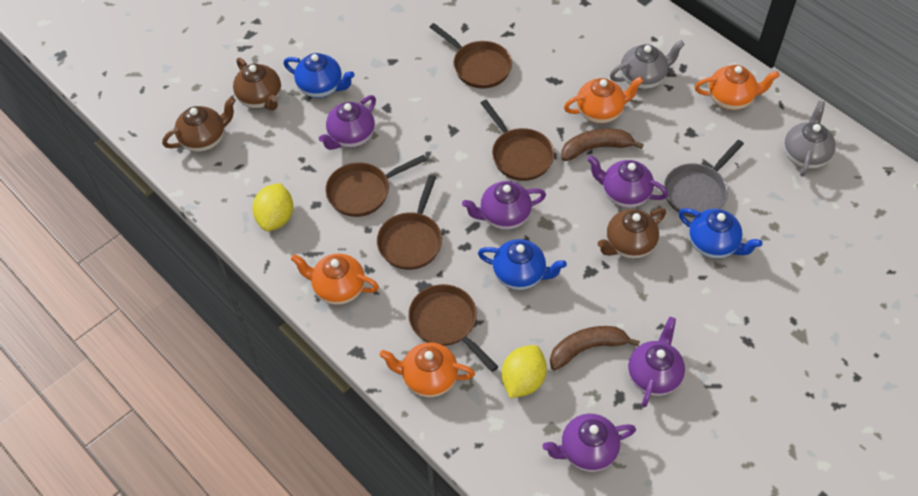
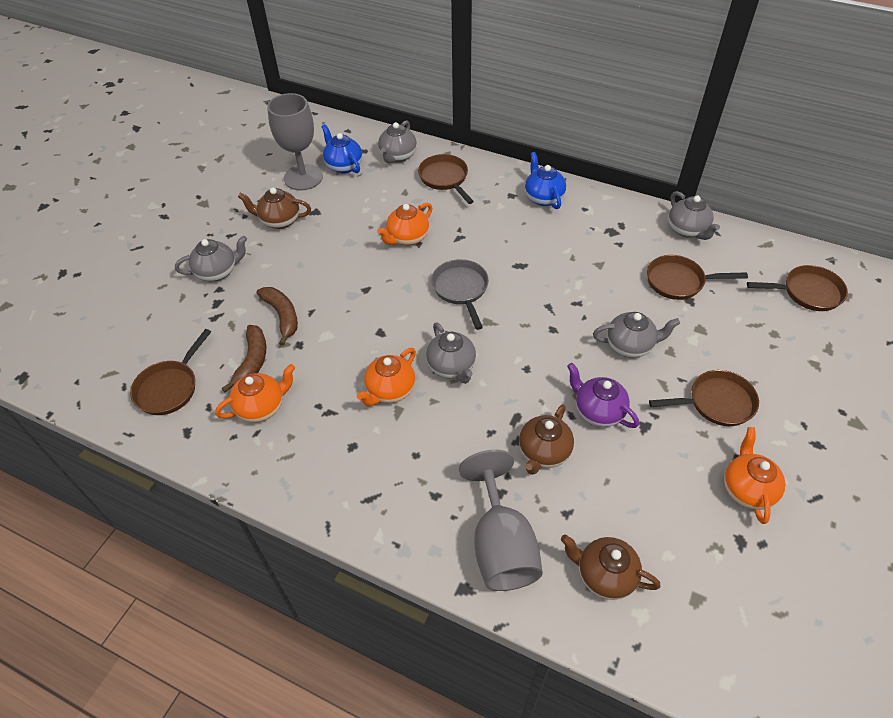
blue teapot: [283,53,355,98] [478,239,567,290] [679,208,762,258] = 3 -> [321,124,362,174] [525,152,566,209] = 2
grey goblet: none = 0 -> [267,93,323,191] [459,450,543,591] = 2
grey teapot: [610,40,685,89] [784,101,835,177] = 2 -> [175,236,247,282] [378,120,417,163] [426,323,476,384] [593,312,680,358] [669,191,720,240] = 5
purple teapot: [319,95,376,150] [462,181,546,230] [542,414,636,472] [587,155,668,208] [628,317,685,407] = 5 -> [567,363,639,428] = 1
yellow lemon: [252,183,293,231] [502,345,547,398] = 2 -> none = 0

